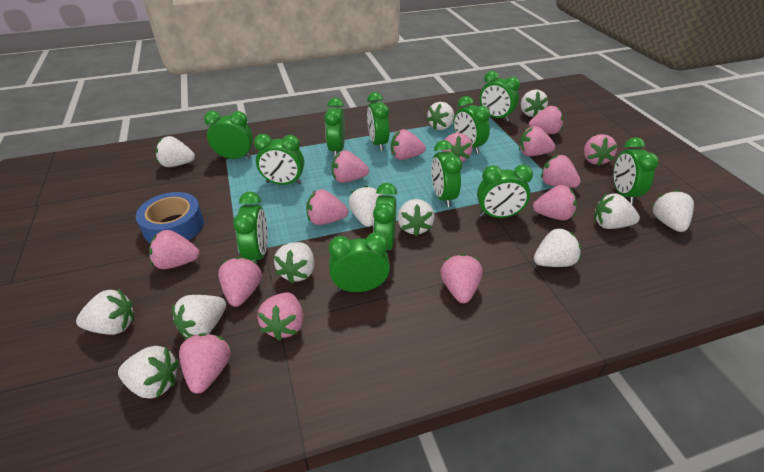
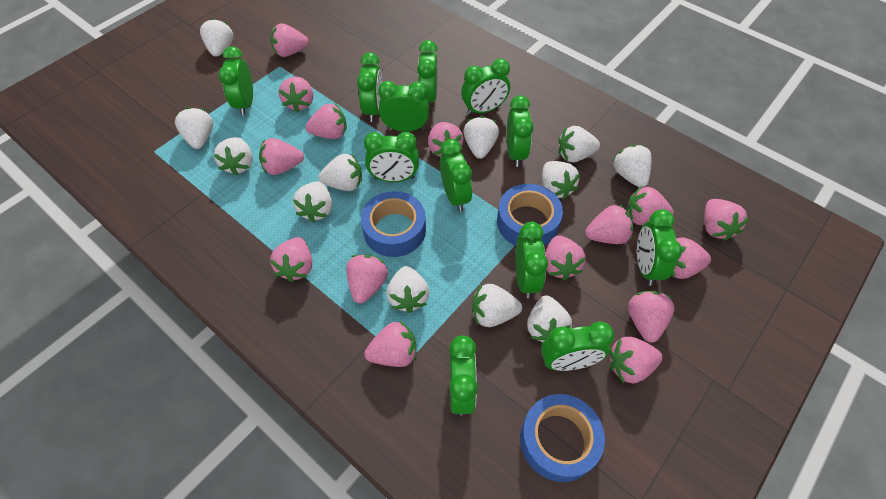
blue tape: [136,192,204,244] = 1 -> [361,191,426,257] [497,184,563,246] [520,394,605,482] = 3
pink strawberry: [149,230,200,269] [179,333,231,394] [218,257,262,307] [257,292,303,341] [306,189,348,225] [331,150,369,183] [391,129,426,160] [441,254,483,303] [442,133,473,162] [519,126,555,156] [529,106,563,134] [533,185,577,220] [541,155,581,188] [584,134,618,166] = 14 -> [259,138,304,175] [270,23,309,57] [270,237,312,282] [279,77,313,112] [306,103,347,139] [346,255,388,303] [365,321,417,367] [428,122,464,157] [545,235,585,280] [585,204,633,244] [610,337,663,383] [626,186,674,225] [628,291,674,343] [671,237,711,279] [704,199,749,241] = 15

